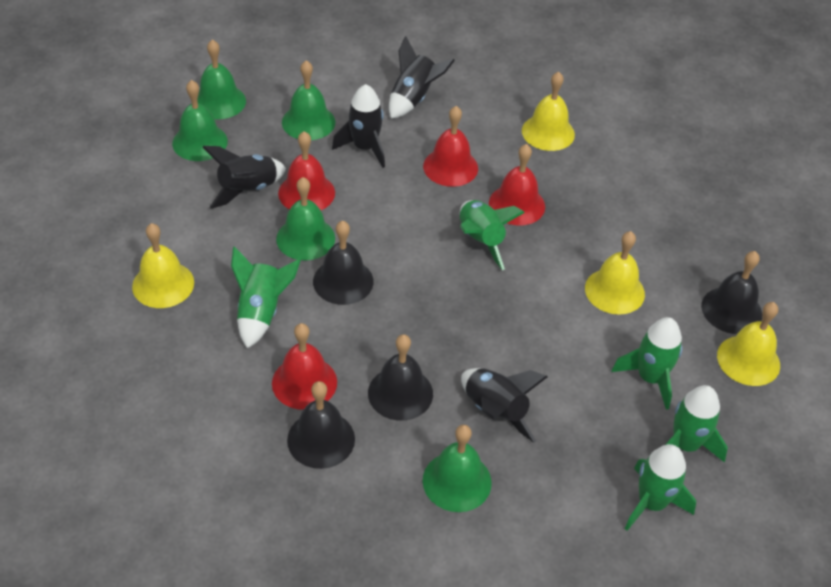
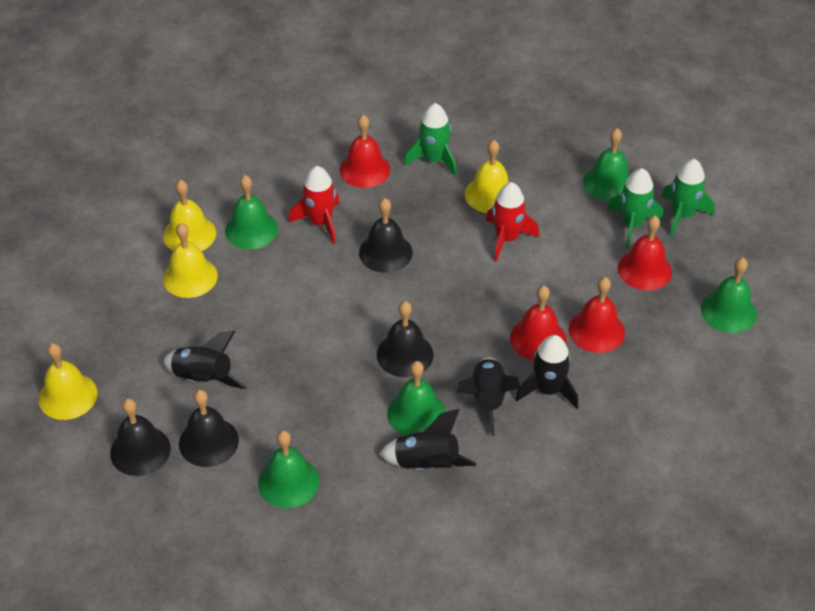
green rocket: [231,246,301,349] [460,200,525,270] [611,317,683,410] [624,444,696,531] [665,385,728,462] = 5 -> [404,103,457,176] [607,168,663,248] [661,159,715,236] = 3
red rocket: none = 0 -> [289,166,340,244] [486,182,539,261] = 2

